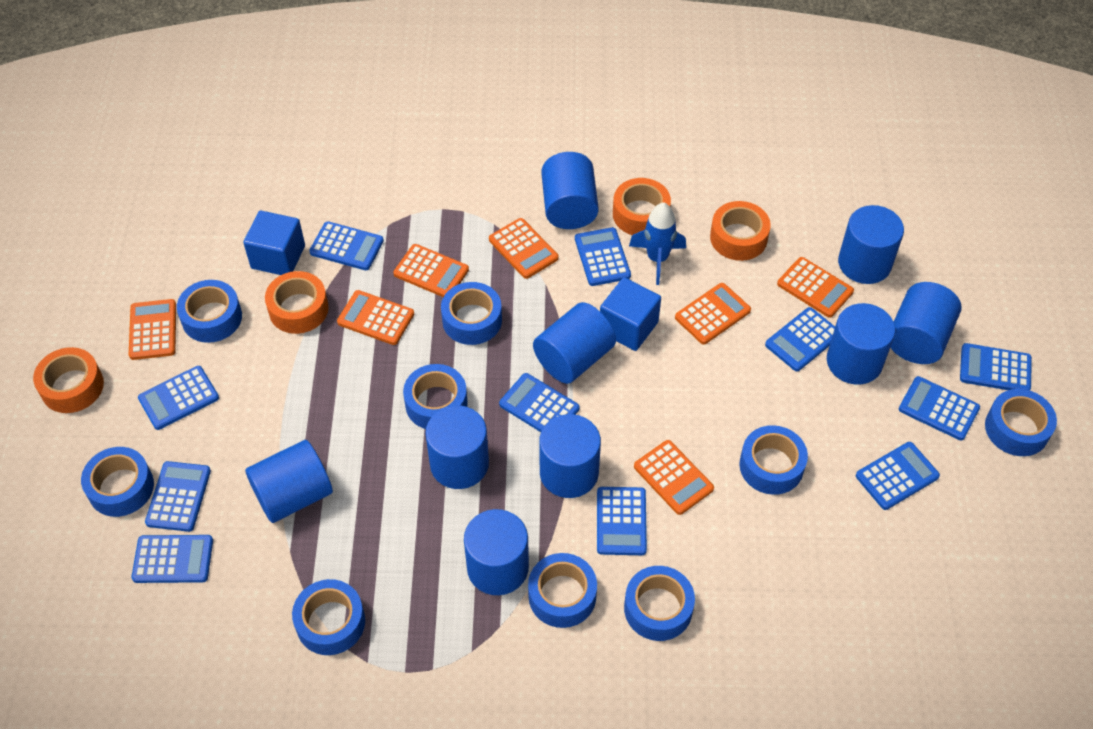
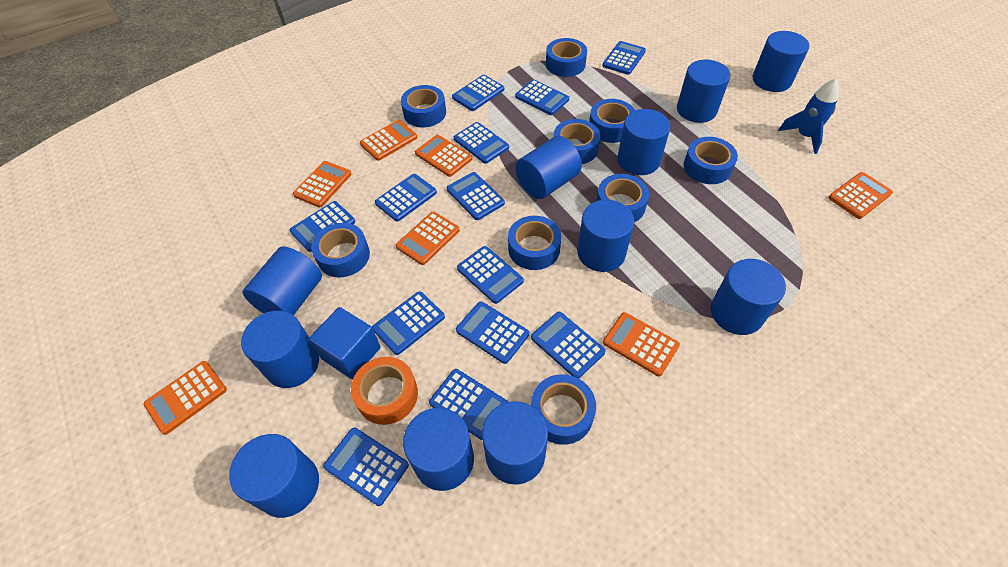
blue calculator: [131,535,213,583] [138,366,219,430] [145,461,211,532] [309,221,384,270] [499,373,580,432] [575,227,631,286] [597,487,647,555] [765,307,835,371] [856,442,940,510] [899,376,980,441] [960,343,1032,390] = 11 -> [289,201,355,252] [323,428,409,506] [372,291,445,355] [375,174,437,222] [429,369,508,440] [447,172,505,220] [452,75,504,111] [454,122,509,164] [456,301,529,364] [457,246,524,304] [515,80,569,115] [531,312,606,378] [602,41,646,75] = 13
blue cube: [243,210,305,275] [600,277,661,351] = 2 -> [309,307,380,379] = 1
blue cylinder: [245,440,333,523] [425,405,489,489] [464,509,529,595] [533,302,616,384] [539,414,601,498] [541,152,599,229] [827,303,895,385] [838,205,904,284] [891,282,962,364] = 9 -> [229,434,319,518] [241,311,319,388] [243,247,322,315] [403,408,474,491] [482,401,548,484] [516,136,582,199] [577,200,634,272] [617,109,671,175] [677,60,730,123] [711,259,786,335] [753,31,809,92] = 11
orange tape: [33,347,104,413] [265,271,329,334] [613,178,671,235] [710,201,771,261] = 4 -> [351,357,418,425] = 1

